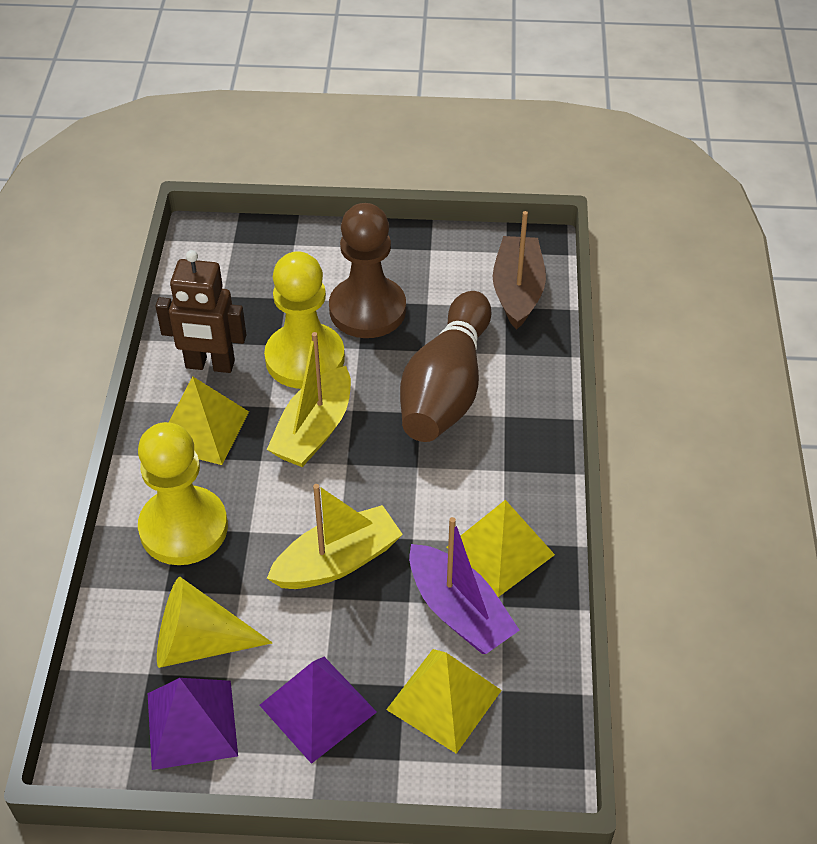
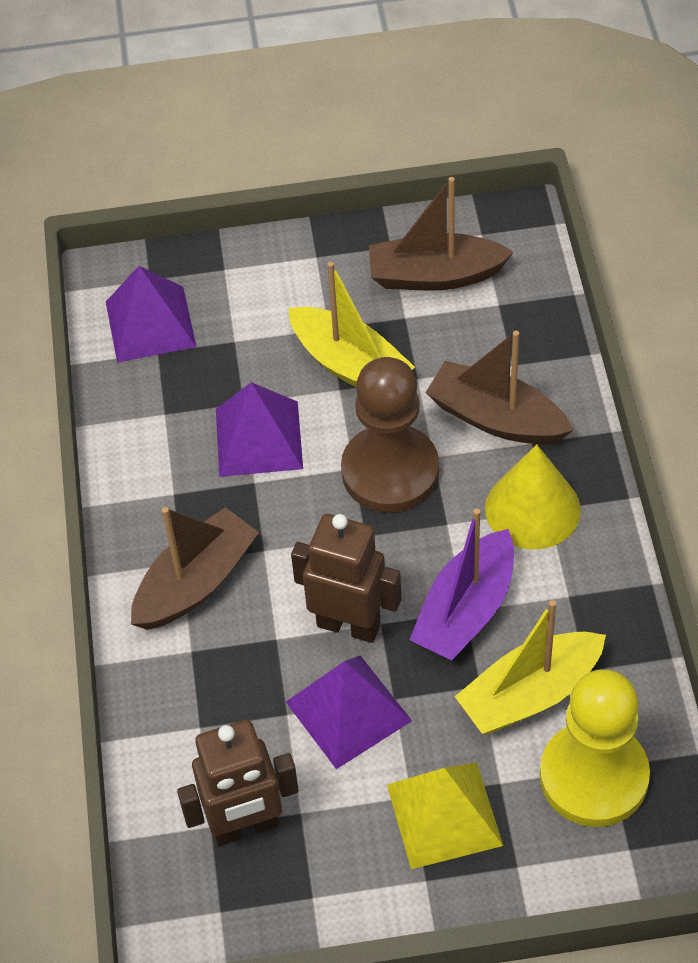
brown boat: [493,211,546,330] = 1 -> [131,507,259,630] [369,177,514,291] [425,331,573,445] = 3
brown bowling pin: [400,291,492,442] = 1 -> none = 0
brown robot: [155,250,246,373] = 1 -> [177,720,299,846] [291,514,401,643] = 2
purple pyramid: [148,678,238,770] [259,657,377,764] = 2 -> [106,266,196,363] [216,382,303,477] [286,656,412,769] = 3
yellow pawn: [138,422,228,565] [264,251,345,389] = 2 -> [540,669,650,827] = 1
yellow pyramid: [169,376,249,465] [386,649,502,754] [447,500,555,597] = 3 -> [387,762,503,869] = 1

